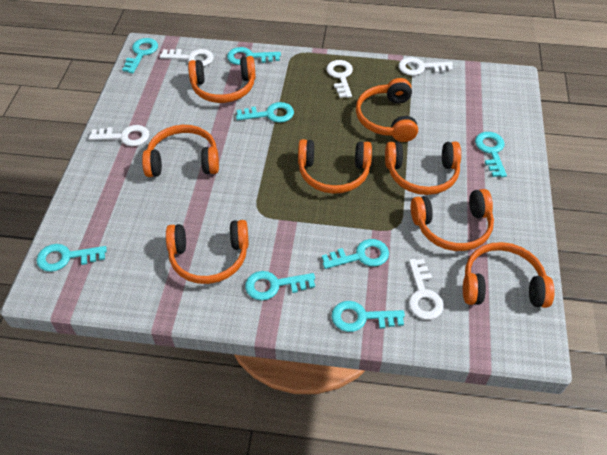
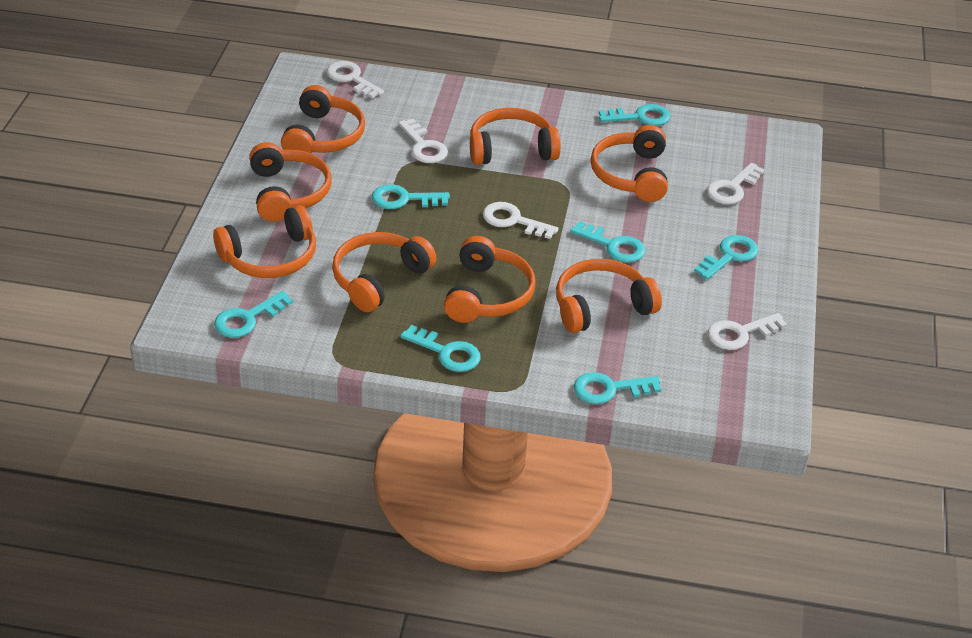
turquoise key: [37,244,107,272] [122,38,158,74] [227,47,281,65] [236,102,294,123] [245,271,315,300] [322,239,389,269] [332,301,405,332] [475,132,507,177] = 8 -> [214,291,293,338] [372,184,450,209] [400,325,481,372] [570,221,645,263] [574,372,661,404] [599,104,671,126] [694,235,759,280] = 7

